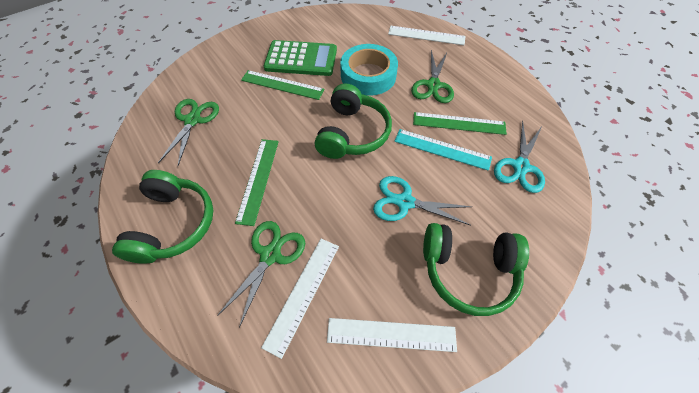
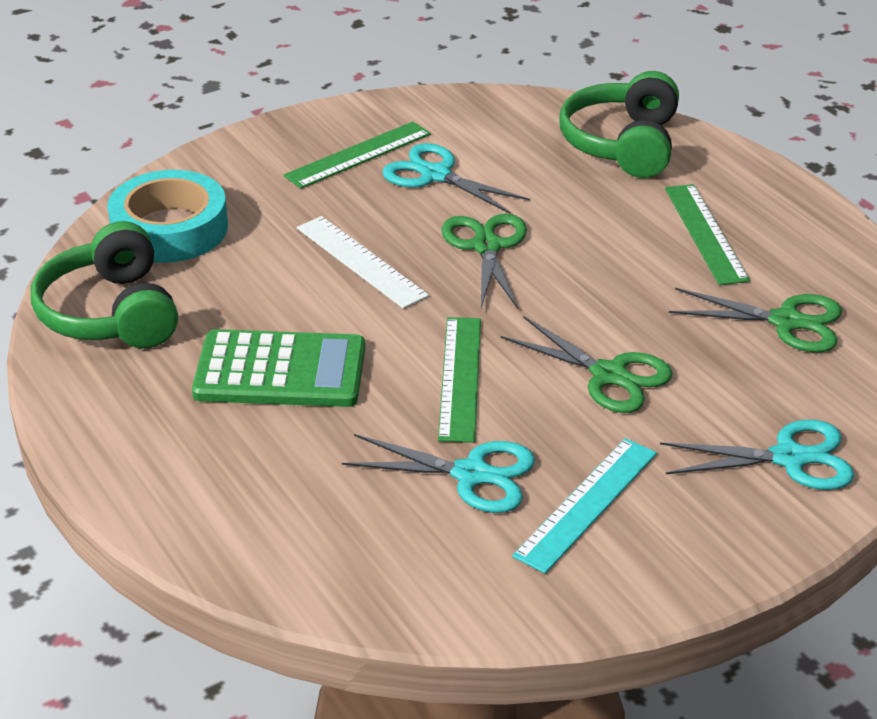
green headphones: [112,170,213,264] [315,83,392,159] [423,223,529,316] = 3 -> [31,221,178,349] [559,71,679,178] = 2
turquoise scissors: [373,176,472,226] [494,121,545,193] = 2 -> [342,434,535,513] [382,143,530,214] [660,420,854,490] = 3
white ruler: [261,239,339,359] [327,318,457,352] [388,26,465,45] = 3 -> [297,216,429,309] = 1

